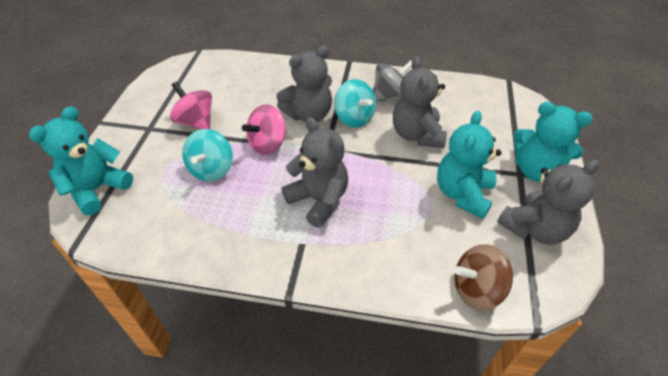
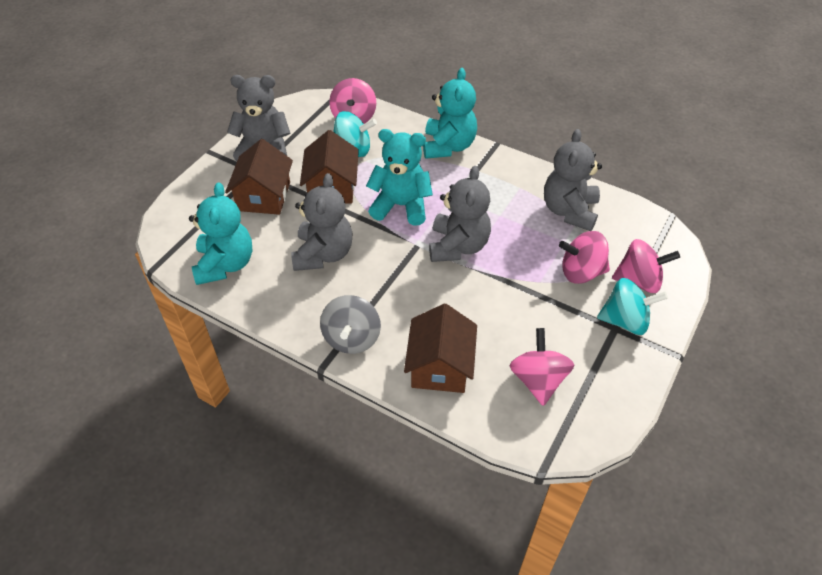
brown house: none = 0 -> [225,139,293,215] [300,130,359,203] [404,304,477,393] = 3
brown spinning top: [455,244,513,310] = 1 -> none = 0
pink spinning top: [170,82,212,129] [242,104,287,155] = 2 -> [329,78,376,124] [510,328,574,406] [559,231,610,284] [612,239,680,293] = 4

